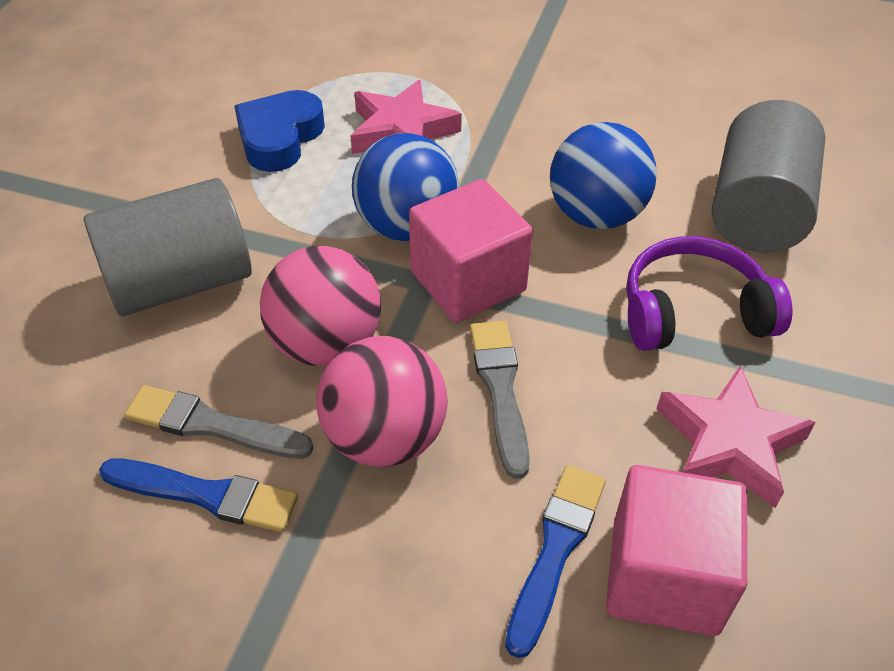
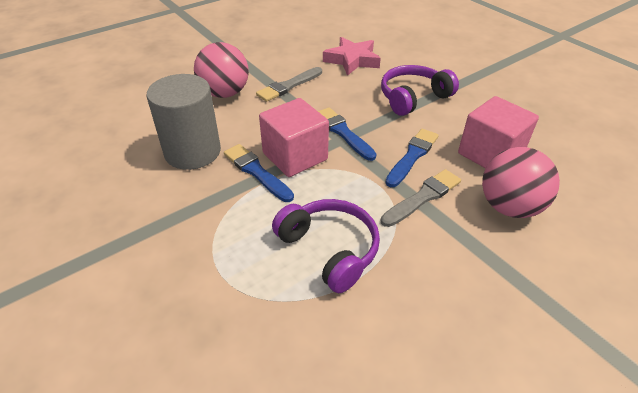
blue ball: [352,133,459,241] [550,122,657,229] = 2 -> none = 0
blue brush: [99,458,298,532] [505,465,606,658] = 2 -> [224,144,294,202] [318,107,376,161] [385,129,439,187] = 3
blue heart: [234,90,325,172] = 1 -> none = 0
grey cylinder: [84,178,252,316] [712,100,825,252] = 2 -> [146,74,221,170] = 1
pink star: [351,80,462,154] [657,365,816,508] = 2 -> [323,37,381,76] = 1
purple headphones: [626,236,792,351] = 1 -> [272,199,380,293] [381,65,459,116] = 2

